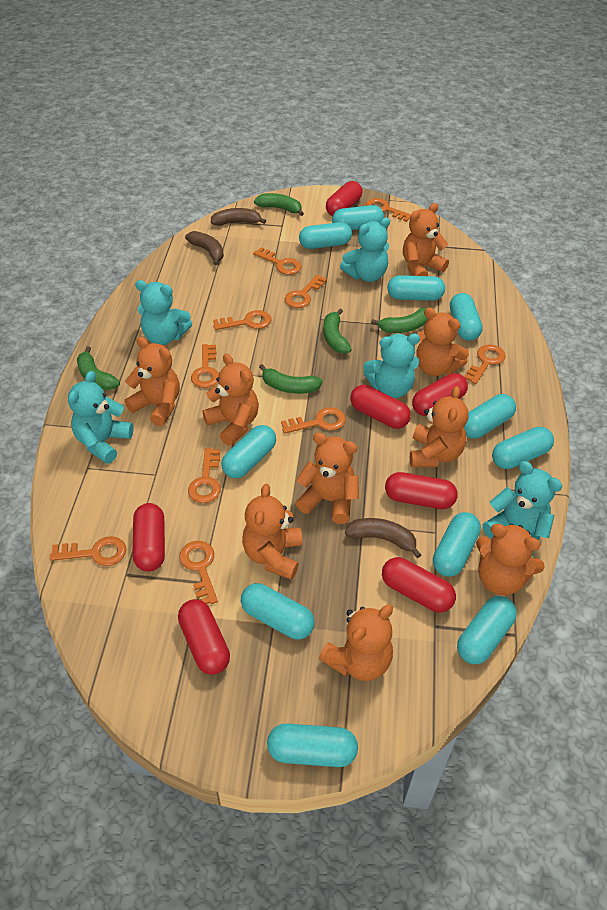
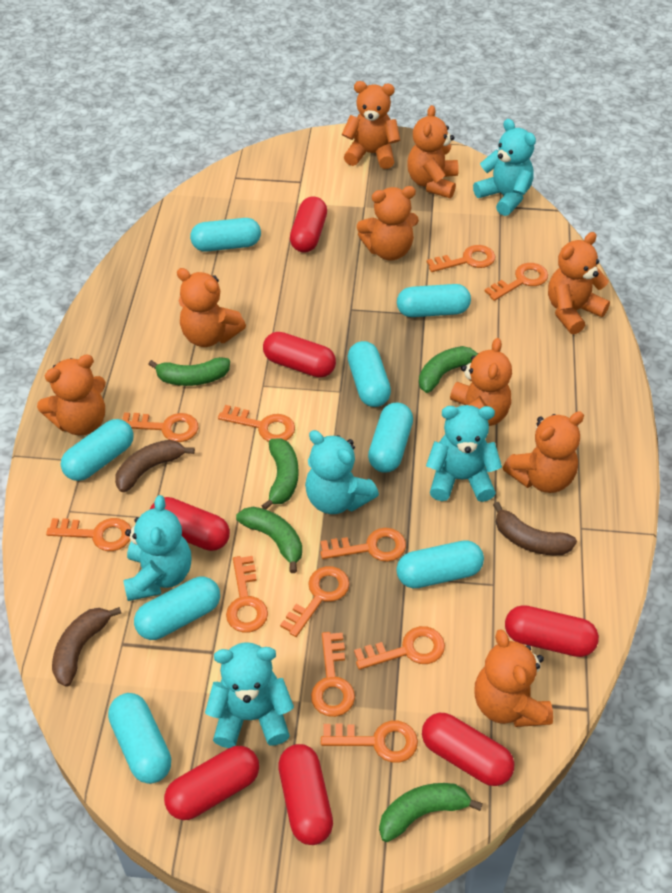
orange key: [50,536,126,566] [179,541,218,604] [188,448,221,503] [191,344,219,388] [213,310,271,330] [253,247,301,275] [281,407,346,434] [285,274,327,308] [366,198,411,222] [464,345,506,384] = 10 -> [46,518,131,551] [122,412,198,442] [218,405,295,442] [226,556,268,633] [280,566,350,637] [311,632,355,717] [321,528,406,562] [321,721,418,763] [354,626,445,670] [427,245,496,272] [484,263,548,301] = 11
turquoise capsule: [221,425,276,478] [241,583,315,639] [267,723,358,767] [299,222,352,249] [332,205,384,230] [387,275,445,301] [433,512,481,577] [450,293,482,341] [457,596,517,664] [464,394,516,439] [492,427,554,469] = 11 -> [61,419,134,481] [108,693,171,784] [134,577,220,640] [190,218,261,252] [348,341,391,407] [368,403,413,473] [396,540,484,588] [397,284,471,317] = 8

